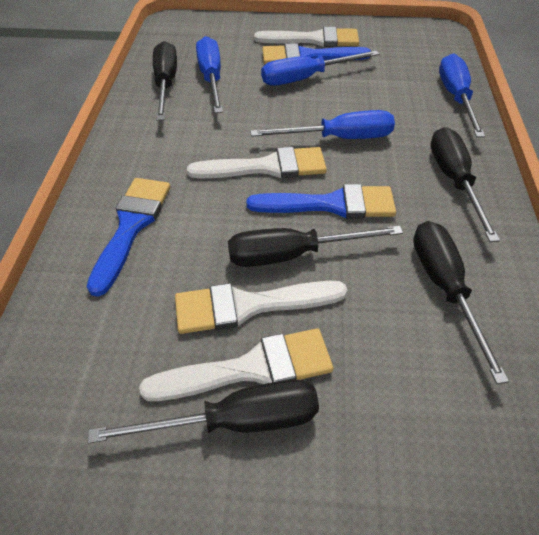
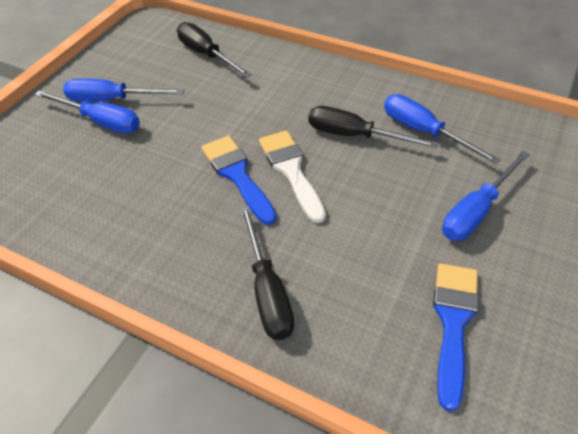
black screwdriver: [88,379,319,444] [153,41,177,120] [228,226,403,267] [413,221,509,384] [430,127,500,242] = 5 -> [177,22,252,78] [240,205,294,340] [308,106,438,148] = 3
blue brush: [87,178,170,297] [247,184,396,219] [262,43,371,64] = 3 -> [202,136,277,225] [433,263,479,411] = 2
white brush: [139,328,333,401] [175,281,347,334] [187,147,327,178] [254,27,359,47] = 4 -> [259,130,326,223] = 1

